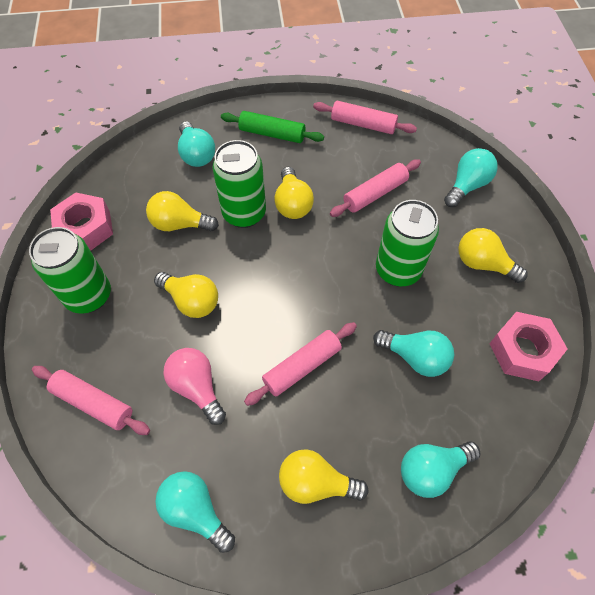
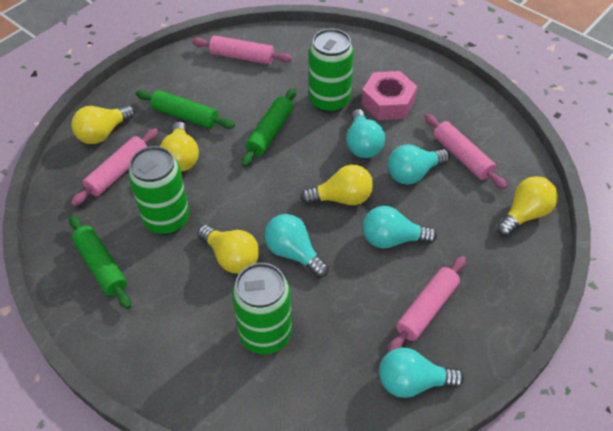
green rolling pin: [221,111,324,143] = 1 -> [69,215,131,309] [136,90,235,129] [241,88,296,167] = 3
pink light bulb: [164,348,226,425] = 1 -> none = 0
pink nut: [50,192,113,251] [489,312,567,381] = 2 -> [361,71,417,120] = 1

